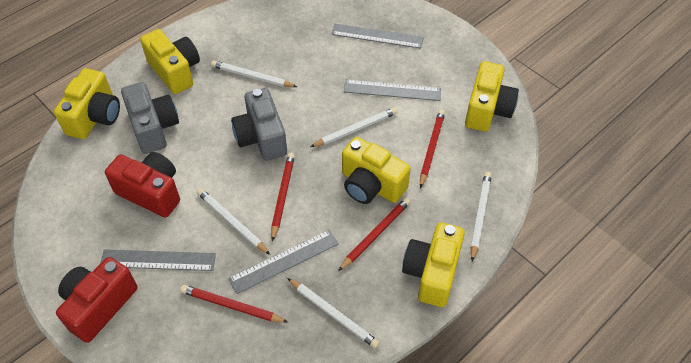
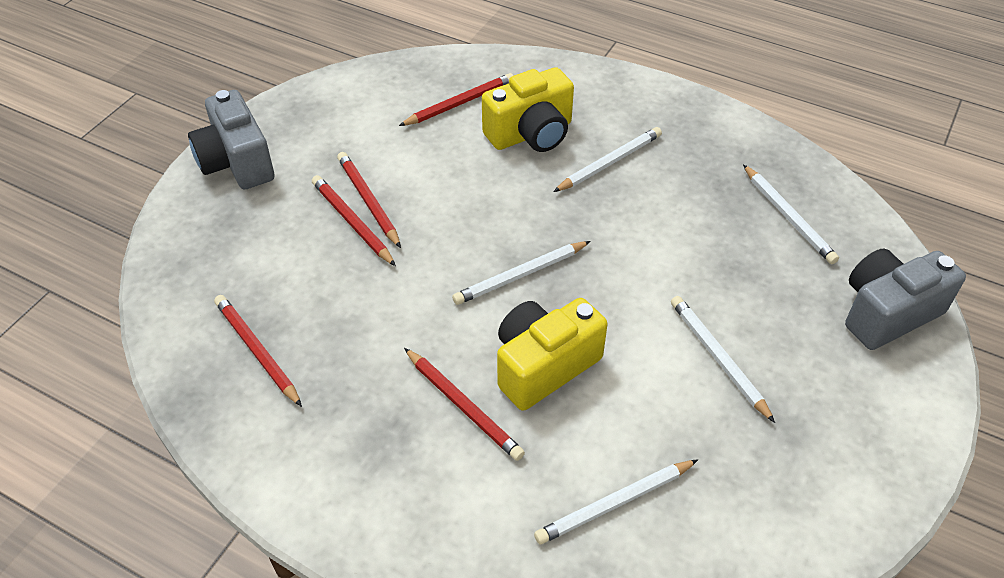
grey ruler: [101,249,216,271] [228,230,338,294] [332,24,424,49] [344,80,441,101] = 4 -> none = 0
red camera: [56,257,137,343] [105,152,180,218] = 2 -> none = 0
red pencil: [180,285,288,323] [271,153,295,241] [338,197,411,271] [420,109,445,188] = 4 -> [214,295,302,407] [312,175,396,266] [337,152,401,248] [399,73,514,126] [404,348,525,461] = 5
yellow camera: [54,68,120,139] [140,29,200,94] [342,137,411,204] [402,222,465,307] [465,61,519,132] = 5 -> [482,67,574,152] [497,298,608,411] = 2

